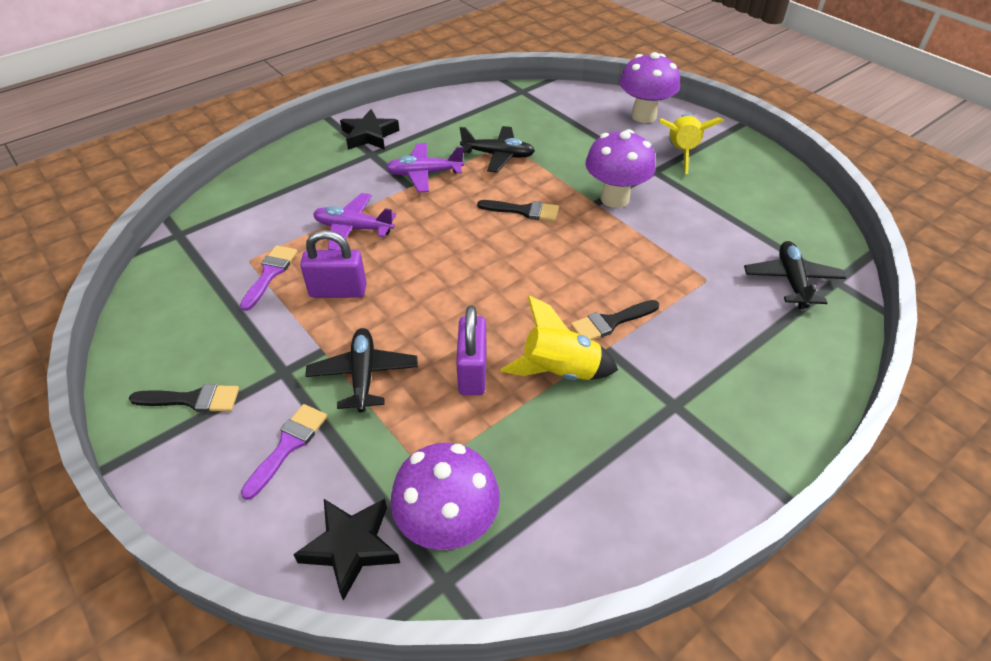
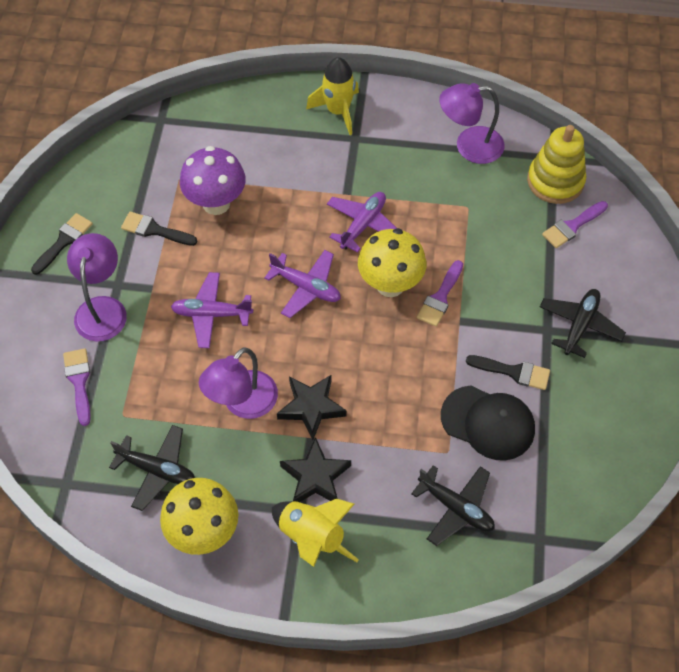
black cap: none = 0 -> [441,385,535,461] = 1
purple brush: [240,245,298,311] [241,404,327,500] = 2 -> [63,348,91,426] [417,260,463,327] [542,201,608,248] = 3
purple lamp: none = 0 -> [67,233,127,341] [199,347,278,419] [439,83,505,164] = 3
purple mushroom: [390,443,500,550] [585,129,655,208] [619,52,680,123] = 3 -> [180,146,246,215] = 1
purple padlock: [300,230,367,298] [456,305,487,395] = 2 -> none = 0
purple plane: [313,193,396,250] [386,143,464,192] = 2 -> [171,272,253,348] [264,250,341,318] [327,192,396,253] = 3
yellow mushroom: none = 0 -> [160,478,238,555] [358,228,426,297] = 2
yellow stacking toy: none = 0 -> [527,125,586,204] = 1

